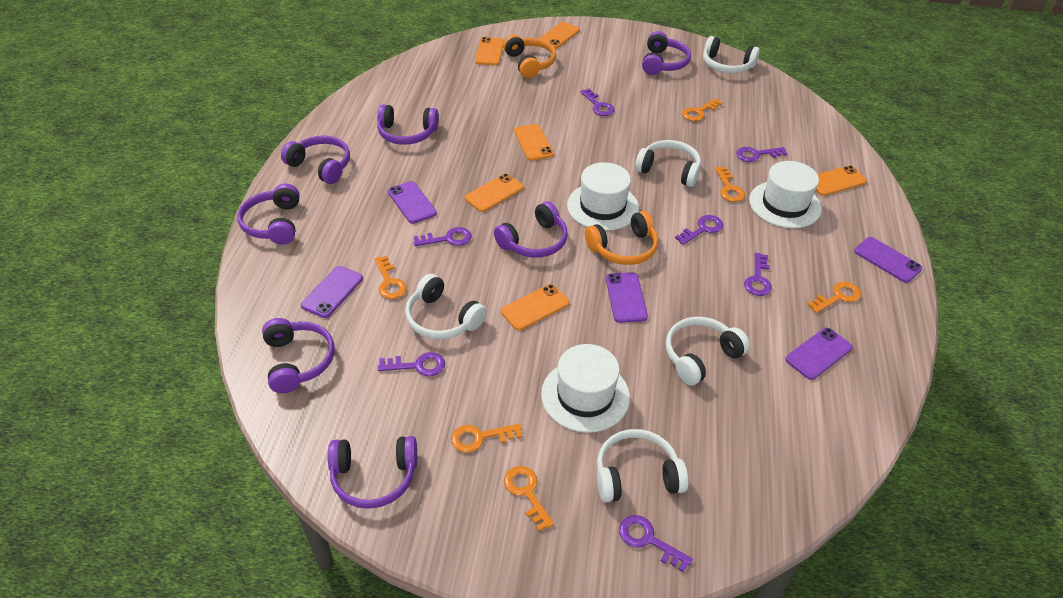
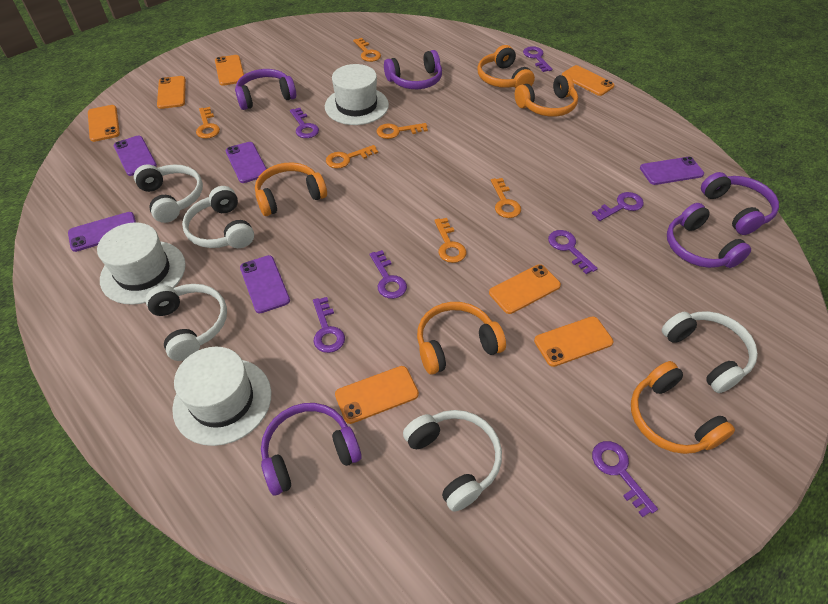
orange headphones: [503,34,556,78] [585,211,658,265] = 2 -> [255,162,327,216] [417,302,506,375] [478,45,535,88] [515,74,578,117] [631,361,735,454] = 5
orange phone: [465,174,524,212] [475,37,504,65] [501,284,570,331] [514,124,554,161] [539,22,580,49] [816,165,867,196] = 6 -> [88,105,120,142] [157,76,186,109] [215,55,244,86] [335,366,419,424] [489,264,561,314] [534,316,613,367] [562,65,614,96] = 7
purple headphones: [237,184,300,245] [262,318,334,393] [281,136,350,184] [328,436,417,509] [377,104,439,145] [494,201,568,258] [642,31,691,75] = 7 -> [235,69,296,110] [261,403,361,495] [384,50,442,89] [667,203,751,268] [701,172,779,235] = 5

